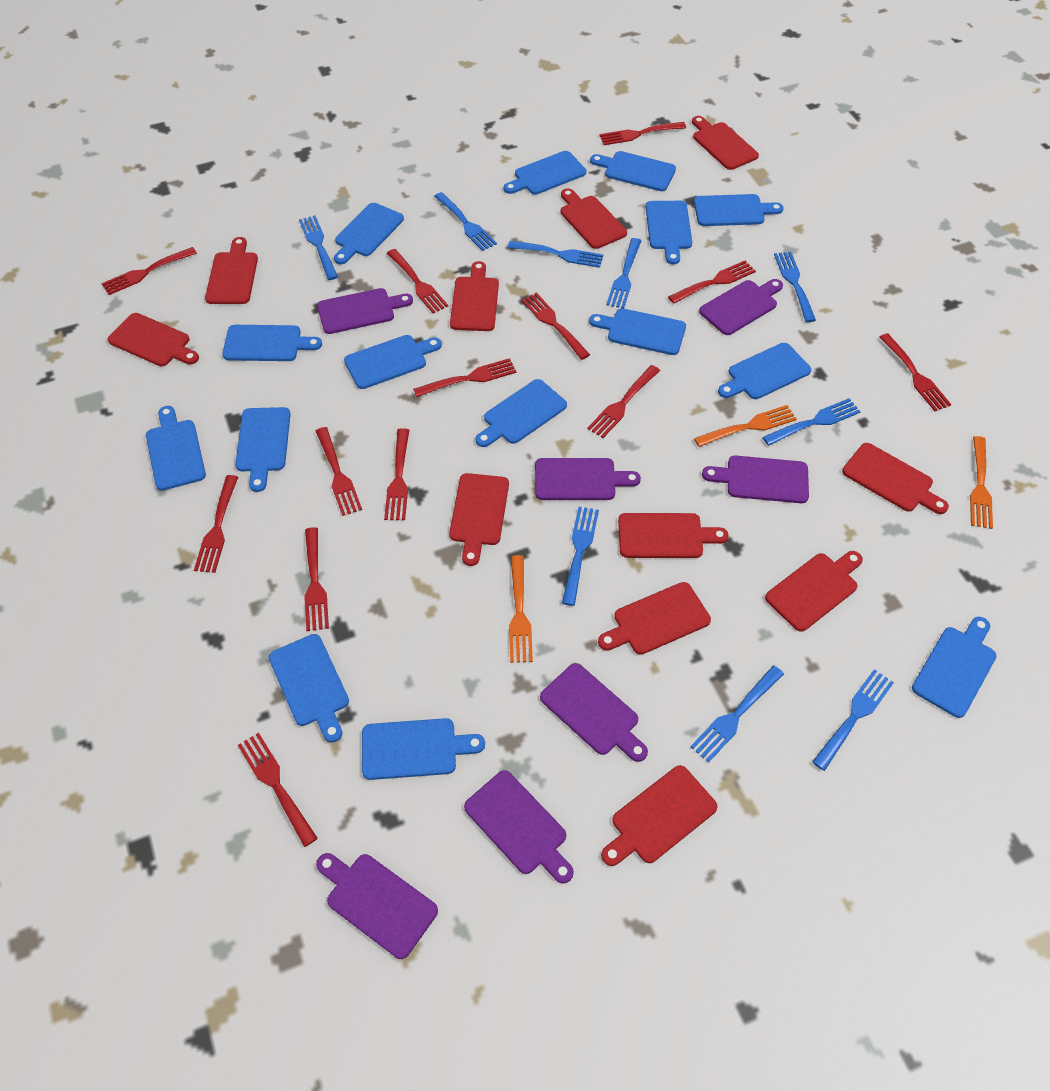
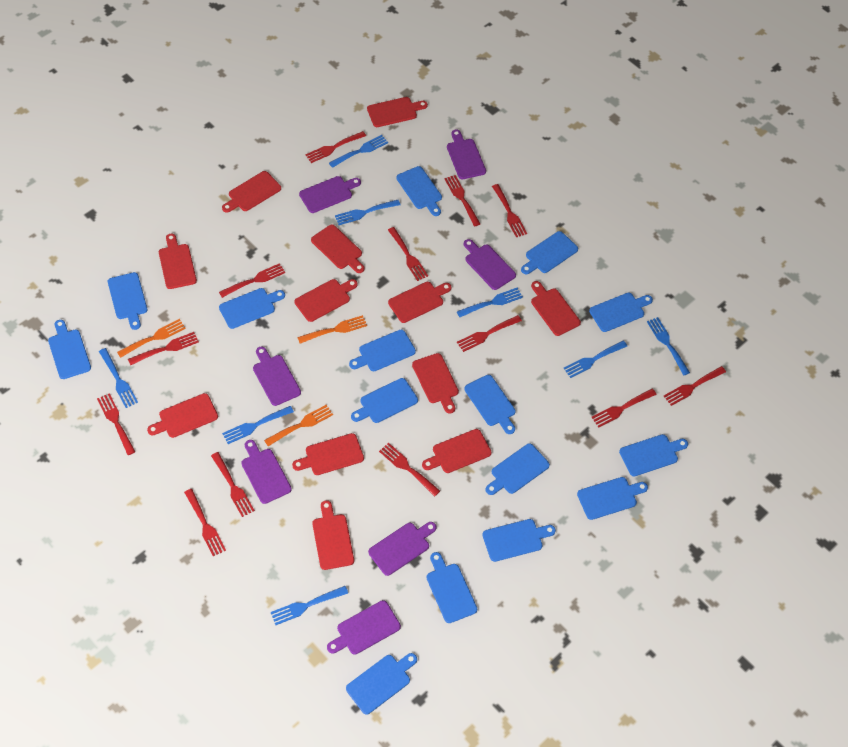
blue fork: [299,215,338,280] [434,192,497,251] [508,241,603,268] [562,507,599,606] [606,238,641,308] [690,665,784,763] [763,398,861,446] [774,252,816,322] [812,669,894,771] = 9 -> [99,348,138,408] [222,406,294,444] [271,586,348,625] [329,135,388,168] [335,200,400,225] [457,288,523,317] [563,341,627,378] [647,317,690,376] = 8
red cutting board: [108,313,199,366] [205,237,258,304] [449,473,509,566] [450,261,499,331] [560,188,627,249] [598,582,711,655] [601,765,717,866] [618,513,729,558] [692,116,759,170] [765,551,863,632] [842,443,949,514] = 11 -> [147,393,218,438] [159,234,197,289] [222,171,281,213] [292,433,364,475] [295,279,358,322] [311,225,365,273] [312,500,354,570] [367,97,428,127] [388,282,452,323] [412,353,459,414] [422,429,492,473] [531,281,581,336] = 12

